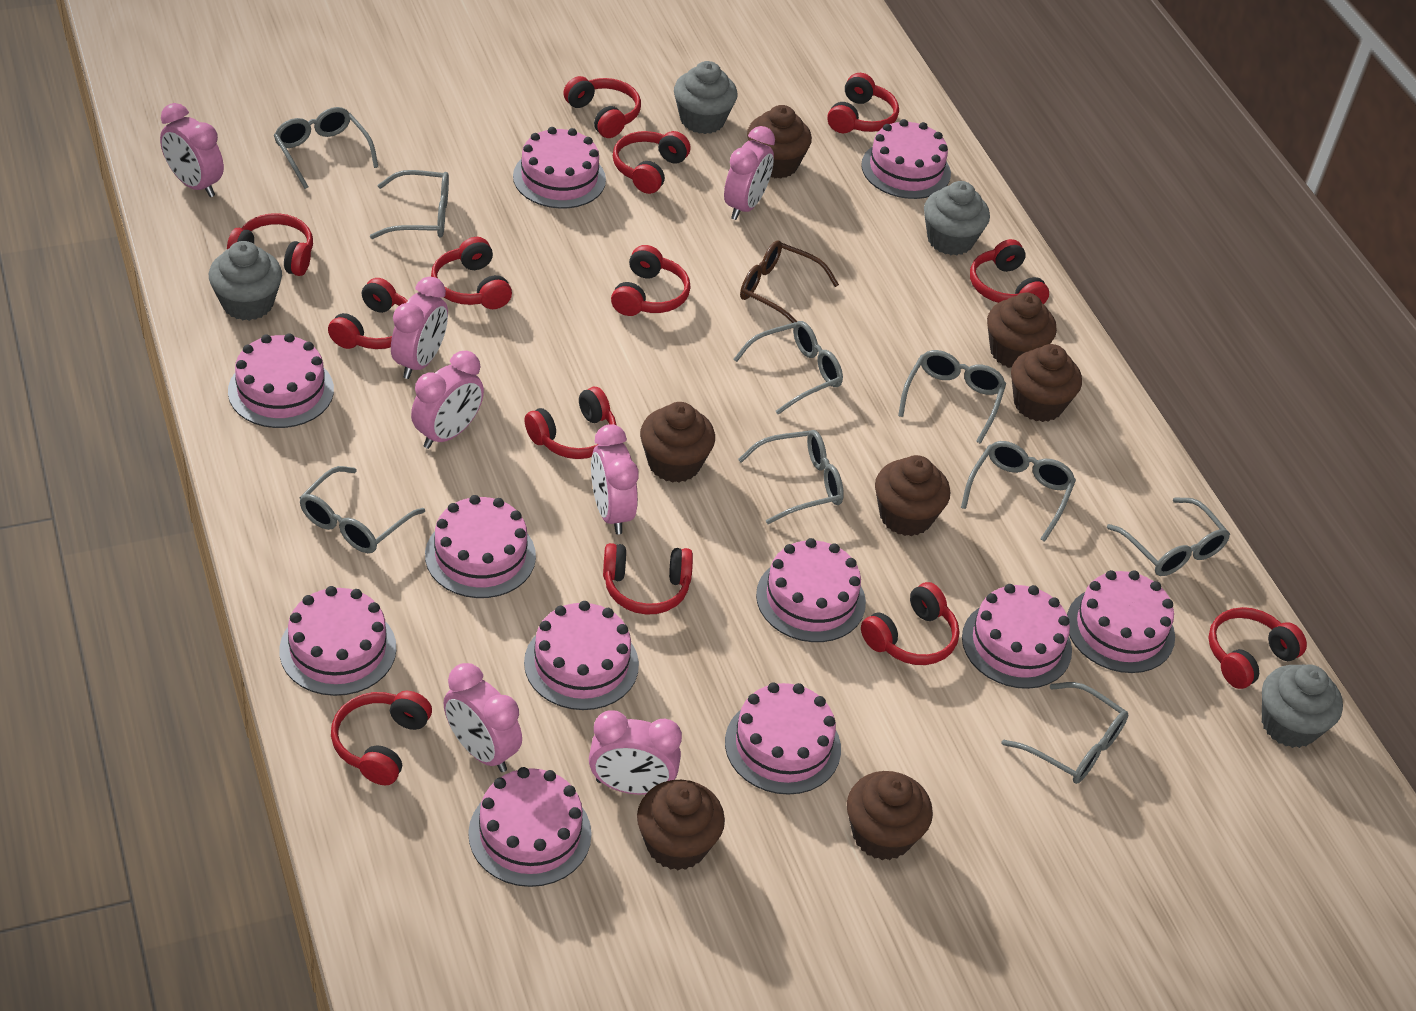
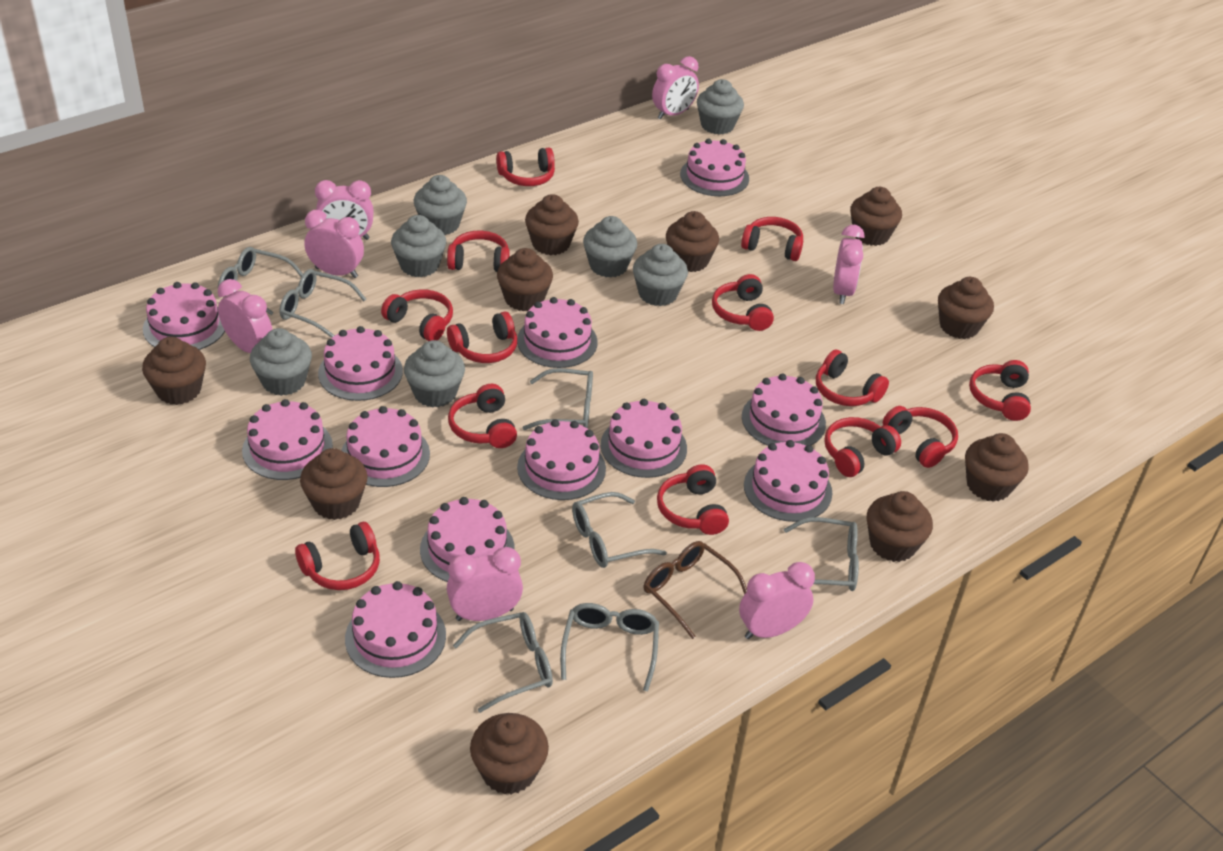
brown cupcake: [637,780,725,870] [640,402,715,483] [747,105,812,179] [847,771,933,860] [875,455,950,536] [987,293,1057,368] [1011,344,1082,422] = 7 -> [142,337,206,405] [300,448,368,520] [470,713,549,795] [497,248,553,311] [525,194,579,255] [666,211,719,272] [850,187,902,246] [867,491,933,562] [938,277,994,339] [965,433,1029,502] = 10
grey cupcake: [209,241,282,321] [674,61,737,134] [924,181,990,255] [1262,665,1343,748] = 4 -> [250,328,312,396] [391,215,446,277] [404,340,465,407] [414,175,467,235] [583,216,637,278] [633,244,688,306] [697,79,744,135] = 7
grey glasses: [274,107,378,189] [299,466,425,553] [370,170,449,239] [734,321,843,414] [738,430,844,524] [898,350,1006,444] [961,441,1076,542] [1002,682,1128,784] [1107,497,1230,576] = 9 -> [218,247,303,315] [280,269,366,338] [453,612,553,713] [523,368,593,430] [560,603,659,692] [572,492,667,568] [784,517,859,591] = 7
pink cake: [228,333,334,428] [279,586,396,696] [425,495,536,598] [468,767,592,887] [513,127,606,209] [524,601,639,710] [725,682,841,795] [756,538,866,642] [861,119,951,199] [962,584,1072,689] [1067,570,1175,673] = 11 -> [143,282,225,350] [242,399,333,480] [318,326,403,401] [341,406,430,487] [345,581,446,678] [420,497,515,582] [517,297,598,368] [517,419,606,500] [601,399,687,478] [680,139,749,196] [742,374,826,446] [744,440,833,522] = 12

